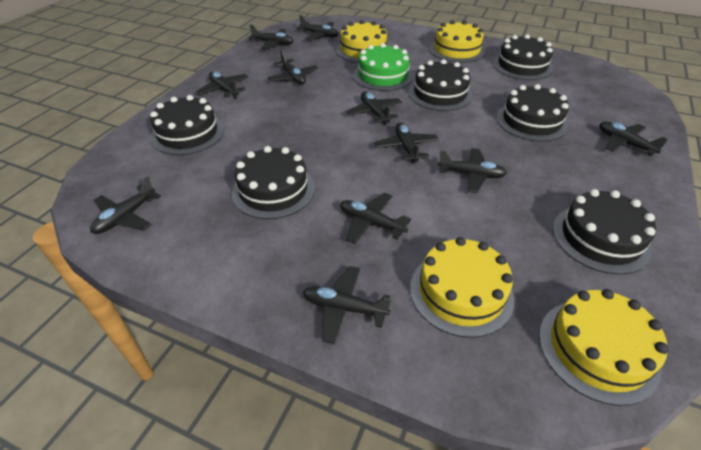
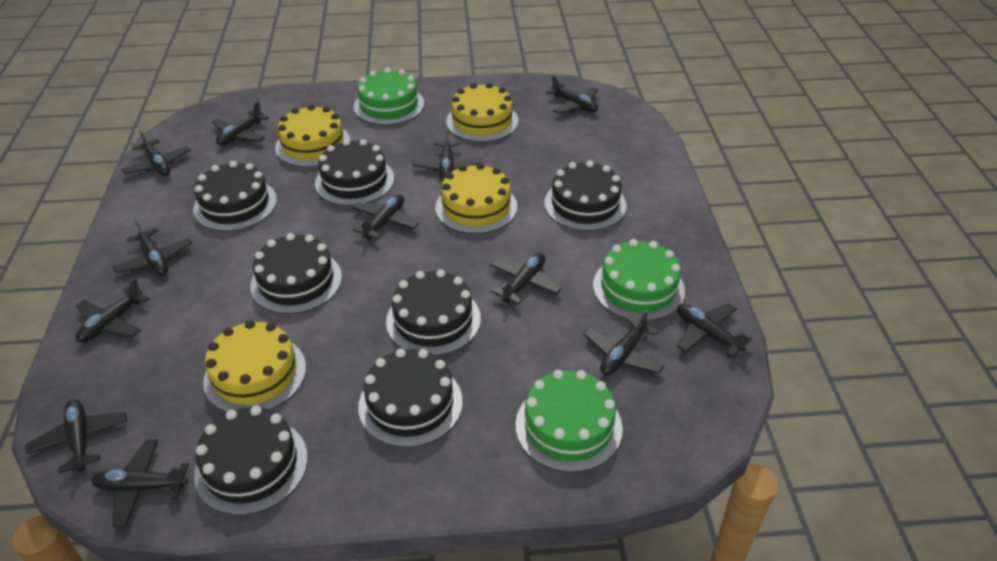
black cake: [150,95,224,155] [232,146,315,219] [408,59,473,111] [493,34,553,80] [496,84,569,142] [553,189,656,274] = 6 -> [193,161,277,231] [194,406,308,515] [251,233,342,314] [315,139,394,206] [358,348,463,448] [386,269,481,356] [545,160,627,231] = 7
black plane: [90,176,161,234] [196,72,248,99] [249,24,294,50] [267,50,318,84] [297,15,338,40] [303,266,391,344] [340,193,411,244] [346,91,402,125] [374,123,439,164] [438,148,507,193] [600,121,668,156] = 11 -> [26,400,127,474] [75,278,150,343] [91,439,189,527] [113,219,192,275] [121,130,191,176] [212,101,269,145] [352,195,419,240] [412,128,481,180] [489,253,562,304] [546,75,599,114] [583,309,664,375] [677,303,752,357] = 12
green cake: [353,43,413,91] = 1 -> [354,68,424,125] [515,370,623,472] [593,239,685,321] = 3

